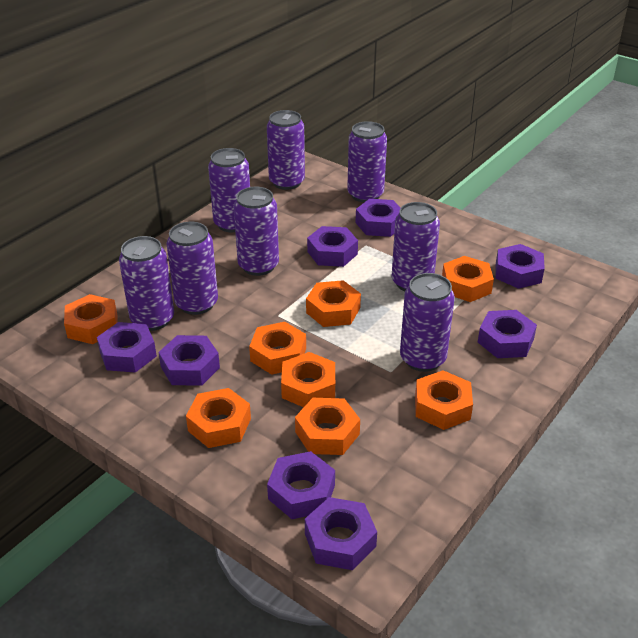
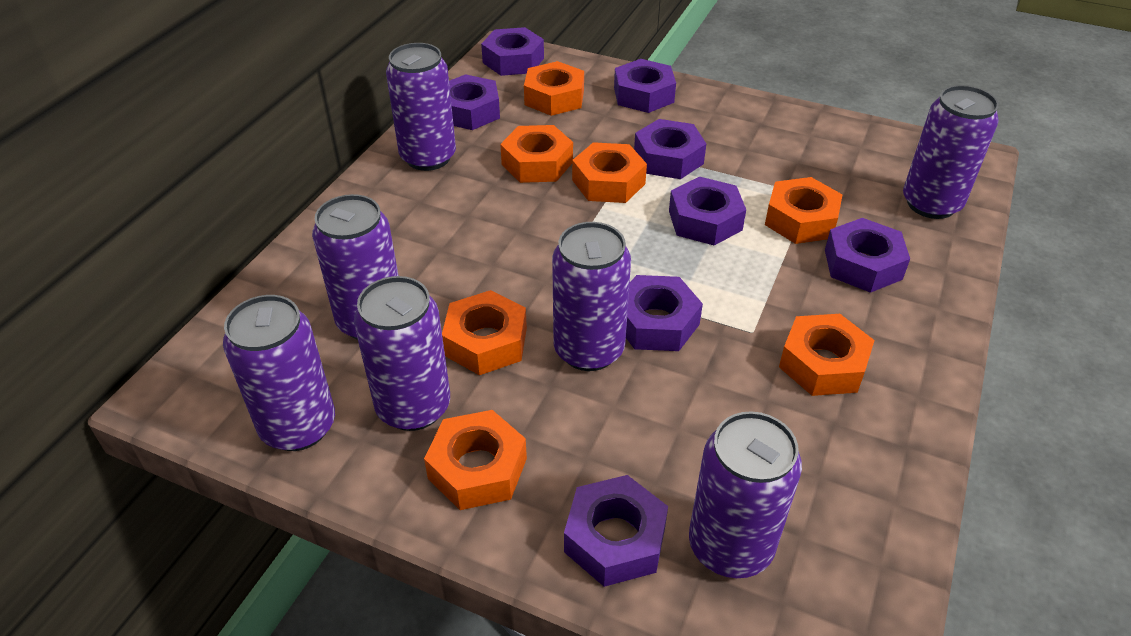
orange nut: [64,294,118,344] [186,388,251,448] [249,322,306,375] [281,352,335,407] [295,398,360,455] [306,280,361,327] [415,370,473,430] [442,256,494,302] = 8 -> [424,410,527,510] [442,290,527,375] [500,125,573,183] [524,61,584,116] [572,142,647,203] [765,177,843,244] [779,314,875,396] = 7
purple can: [119,236,174,331] [166,222,218,315] [208,148,250,232] [234,187,279,276] [267,110,305,190] [347,121,387,202] [392,202,440,291] [400,273,455,372] = 8 -> [223,295,335,451] [312,194,399,340] [354,276,450,431] [386,43,456,171] [552,222,631,371] [689,411,802,578] [903,85,999,219] = 7

